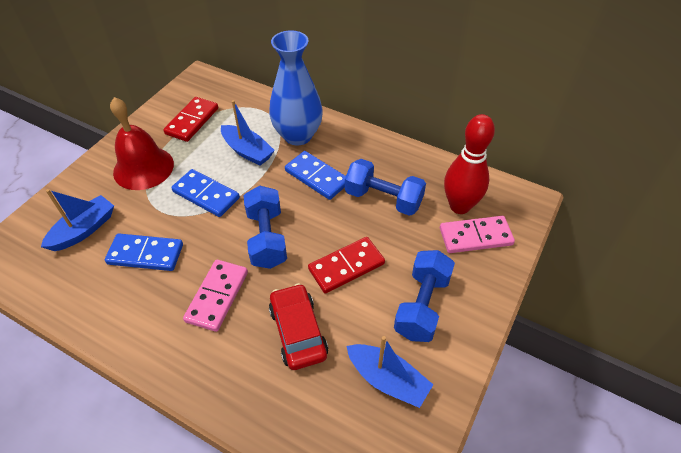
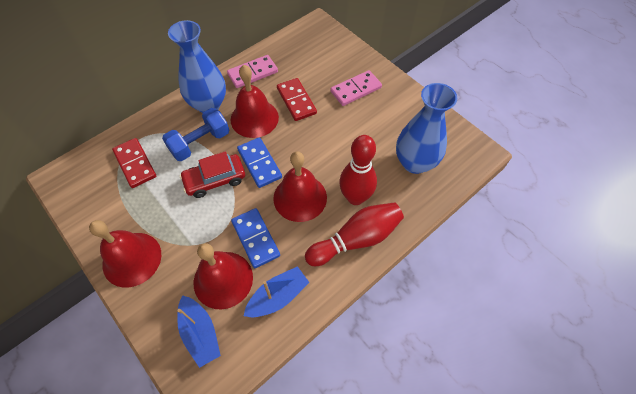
blue boat: [41,189,114,251] [221,100,275,166] [347,336,433,408] = 3 -> [177,295,221,368] [244,266,310,317] = 2
blue domino: [105,233,183,271] [171,169,240,217] [285,151,346,200] = 3 -> [231,208,280,268] [237,137,282,188] = 2
blue dumbbell: [243,186,287,269] [345,159,426,216] [394,250,455,342] = 3 -> [162,108,229,161] = 1
blue vase: [269,30,323,145] = 1 -> [168,20,226,113] [396,83,457,174] = 2
red bell: [110,97,174,190] = 1 -> [89,220,161,288] [194,243,253,310] [231,65,279,138] [273,151,327,222] = 4
red bowling pin: [444,114,495,214] = 1 -> [305,202,404,266] [339,135,377,205] = 2

